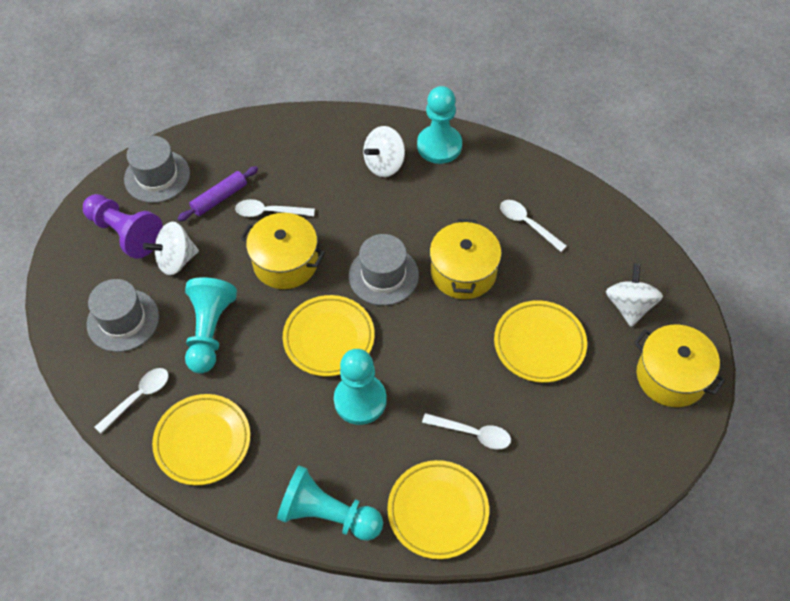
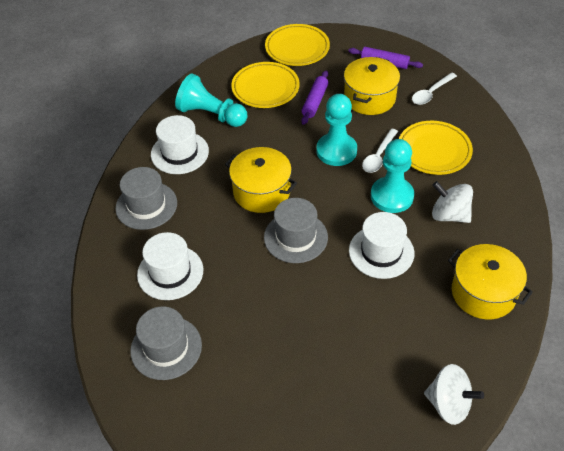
purple pawn: [83,194,163,259] = 1 -> none = 0
purple rolling pin: [177,166,258,221] = 1 -> [301,70,328,125] [348,47,423,69] = 2
turquoise pawn: [185,277,237,374] [277,465,383,541] [334,349,387,425] [417,86,462,164] = 4 -> [175,74,248,127] [316,94,357,166] [371,139,414,213] = 3
white hat: none = 0 -> [137,232,203,300] [151,115,209,174] [349,212,414,279] = 3
white spinning top: [143,222,199,275] [363,126,405,177] [606,263,663,327] = 3 -> [424,364,484,425] [432,181,473,223] = 2
white spoon: [95,368,169,434] [235,199,315,217] [422,413,511,449] [500,200,567,252] = 4 -> [362,128,398,173] [412,73,457,105] = 2
yellow plate: [152,394,250,485] [283,295,375,376] [387,460,489,559] [494,300,587,383] = 4 -> [231,62,300,108] [265,24,330,66] [399,121,473,175] = 3

